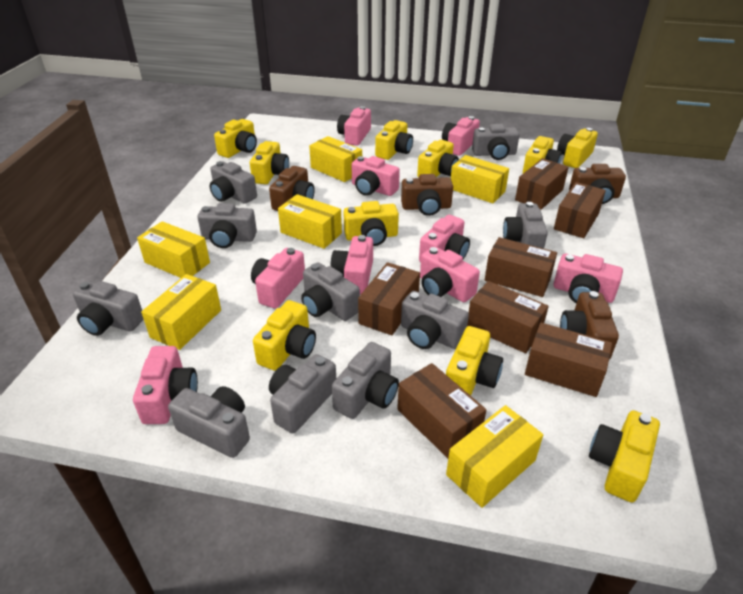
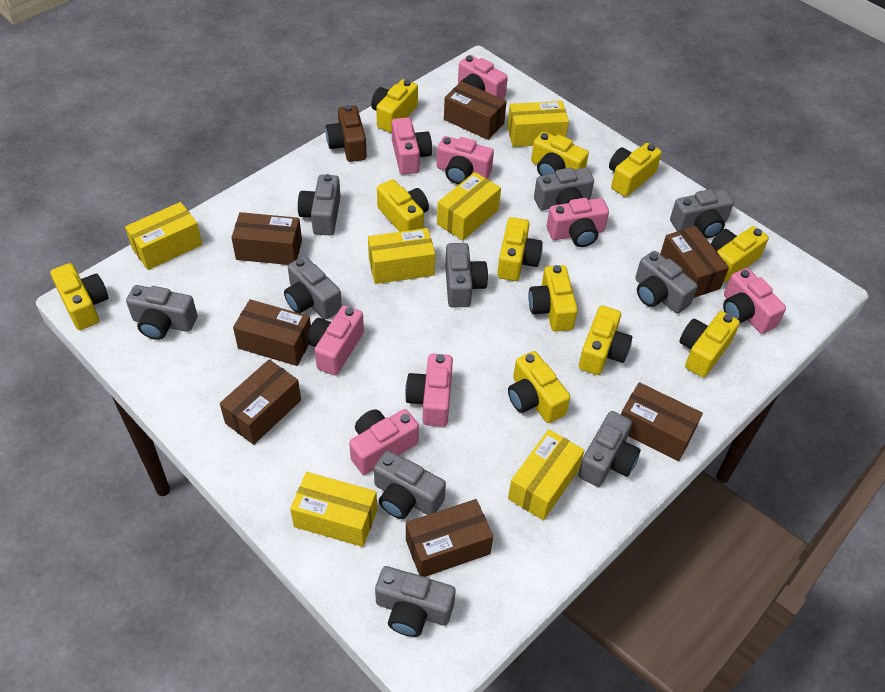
brown camera: [269,166,315,211] [401,174,453,216] [560,291,619,360] [569,164,626,204] = 4 -> [326,105,367,162] = 1
pink camera: [133,346,198,424] [251,248,305,309] [330,235,373,295] [337,106,371,146] [352,156,400,196] [419,215,470,262] [420,246,480,302] [442,116,480,156] [554,254,623,303] = 9 -> [307,305,364,375] [349,409,419,475] [392,117,432,175] [405,354,453,427] [437,136,494,184] [458,55,508,99] [547,198,609,247] [723,268,786,334] = 8
yellow camera: [214,119,257,158] [250,141,289,184] [253,300,316,371] [343,201,399,246] [375,120,413,160] [417,140,459,178] [446,326,503,396] [523,136,562,173] [557,128,598,168] [589,410,660,502] = 10 -> [51,263,109,330] [371,79,418,133] [377,179,429,232] [497,217,543,281] [508,351,570,423] [529,265,578,332] [531,132,589,176] [579,306,632,375] [609,143,662,197] [679,311,740,378] [711,226,769,282] = 11

